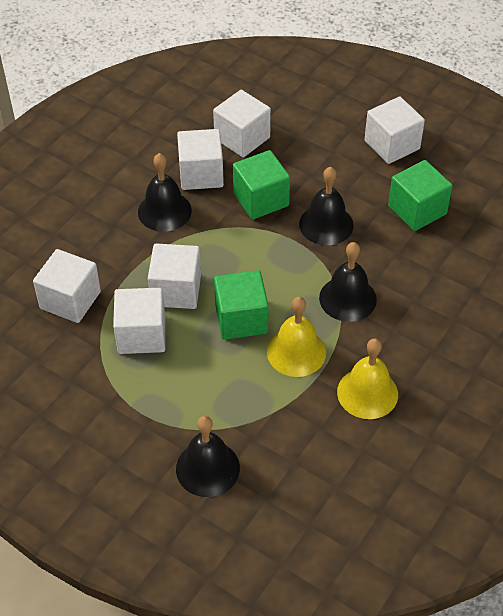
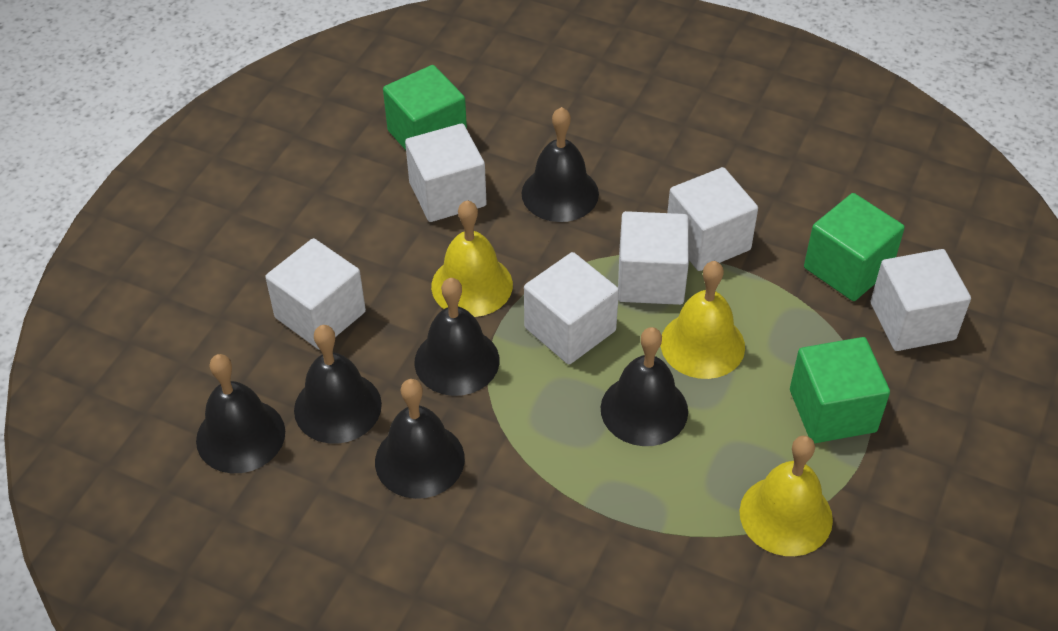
black bell: [138,153,192,232] [176,416,240,497] [299,167,354,245] [319,242,377,322] = 4 -> [196,354,285,473] [294,325,382,444] [375,379,465,499] [414,278,499,396] [522,107,599,222] [601,327,688,446] = 6
yellow bell: [267,297,326,377] [337,338,398,419] = 2 -> [431,200,513,317] [661,261,745,379] [740,436,833,556] = 3

